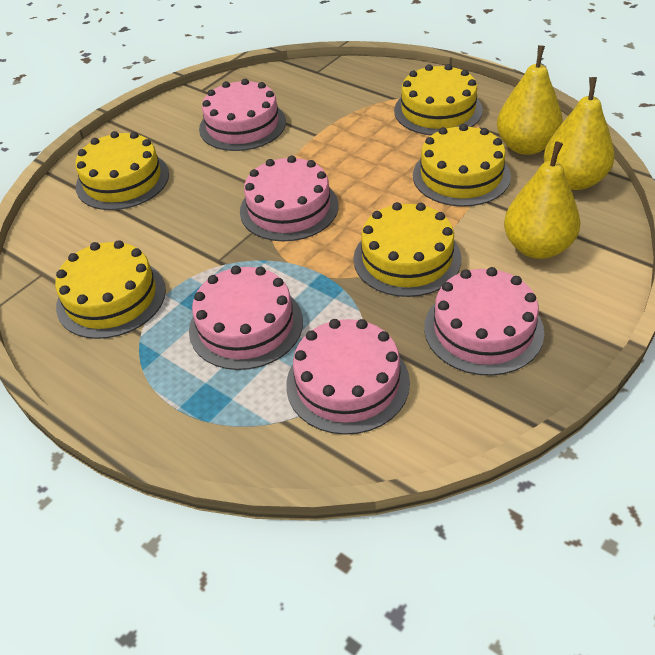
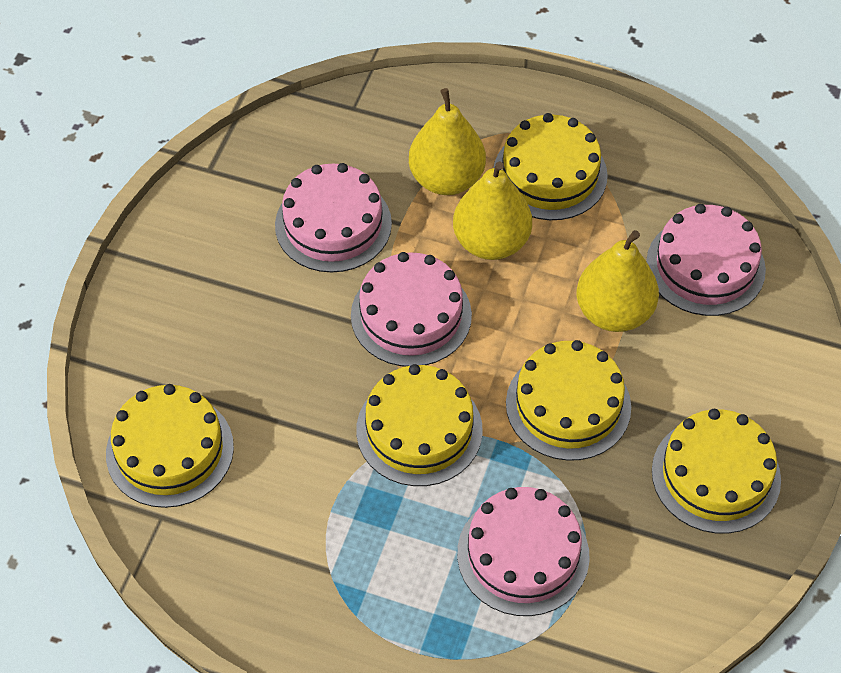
pink cake: [189,266,303,370] [199,79,286,151] [240,155,339,241] [286,319,410,435] [424,267,544,376] = 5 -> [275,163,392,272] [351,252,472,367] [457,487,590,616] [646,204,766,316] = 4

